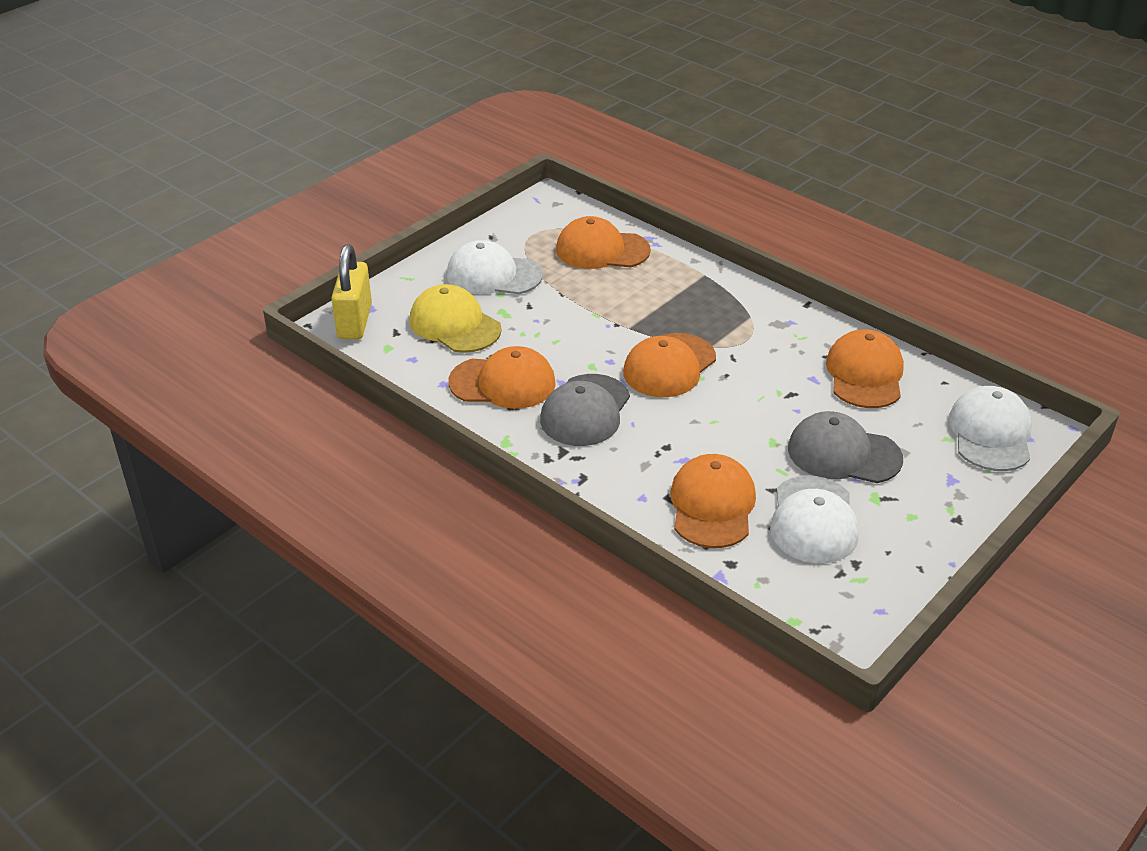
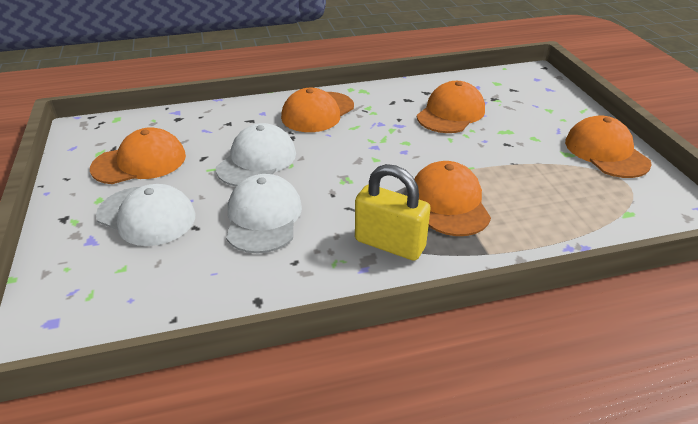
grey cap: [540,374,630,446] [788,411,903,483] = 2 -> none = 0
yellow cap: [410,284,502,353] = 1 -> none = 0

